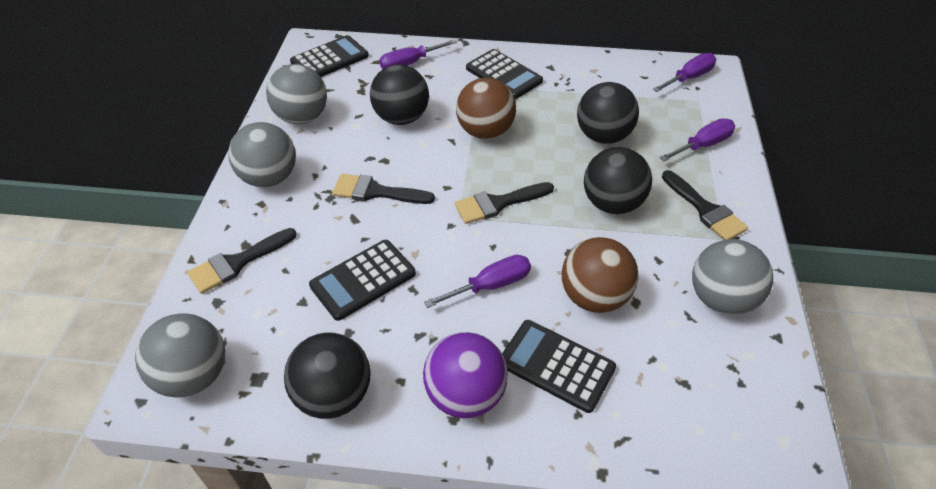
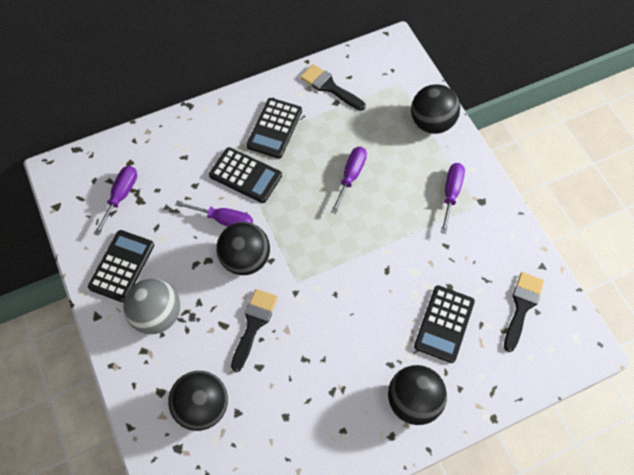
black brush: [187,228,297,294] [332,174,435,204] [455,182,554,224] [662,170,748,240] = 4 -> [231,289,278,372] [300,64,366,111] [504,272,544,352] = 3
brown ball: [456,78,516,139] [561,237,638,313] = 2 -> none = 0
grey ball: [135,313,225,398] [228,122,296,187] [266,64,327,124] [692,239,773,315] = 4 -> [123,279,180,334] = 1
purple ball: [423,332,508,418] = 1 -> none = 0

